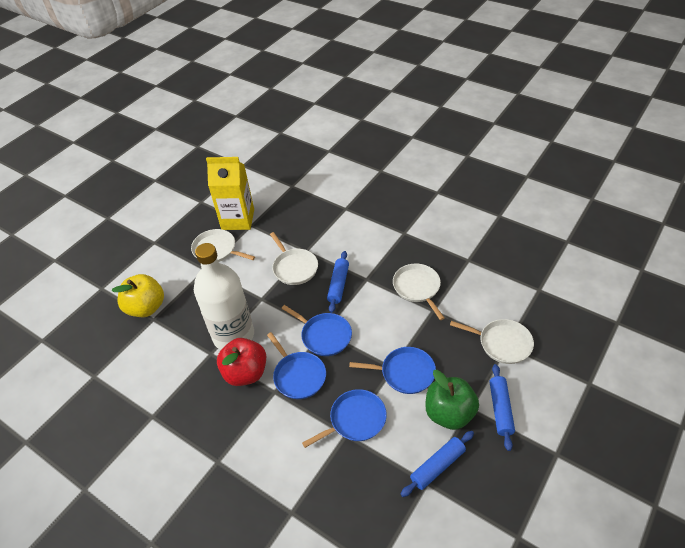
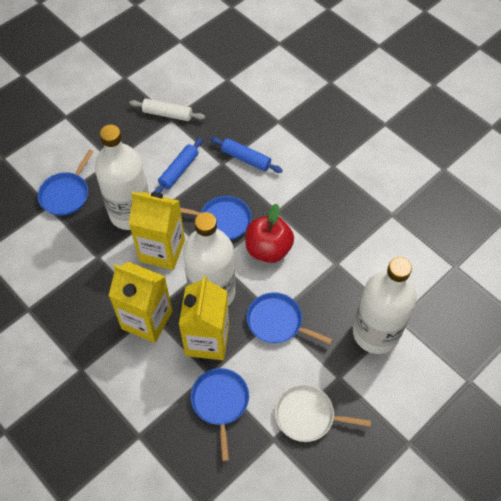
blue rolling pin: [327,251,349,313] [401,431,474,497] [490,364,515,451] = 3 -> [154,138,203,193] [211,137,283,173] = 2
green apple: [425,370,479,430] = 1 -> none = 0
white bottle: [194,243,254,350] = 1 -> [95,125,149,230] [183,212,235,306] [353,257,417,354] = 3
white pan: [191,229,255,262] [270,232,318,285] [393,264,445,320] [450,319,534,364] = 4 -> [275,384,371,442] = 1
white rolling pin: none = 0 -> [129,99,205,121] = 1
yellow apple: [112,274,164,317] = 1 -> none = 0
yellow carton: [206,157,254,230] = 1 -> [109,262,172,343] [129,192,185,270] [179,275,229,360] = 3

